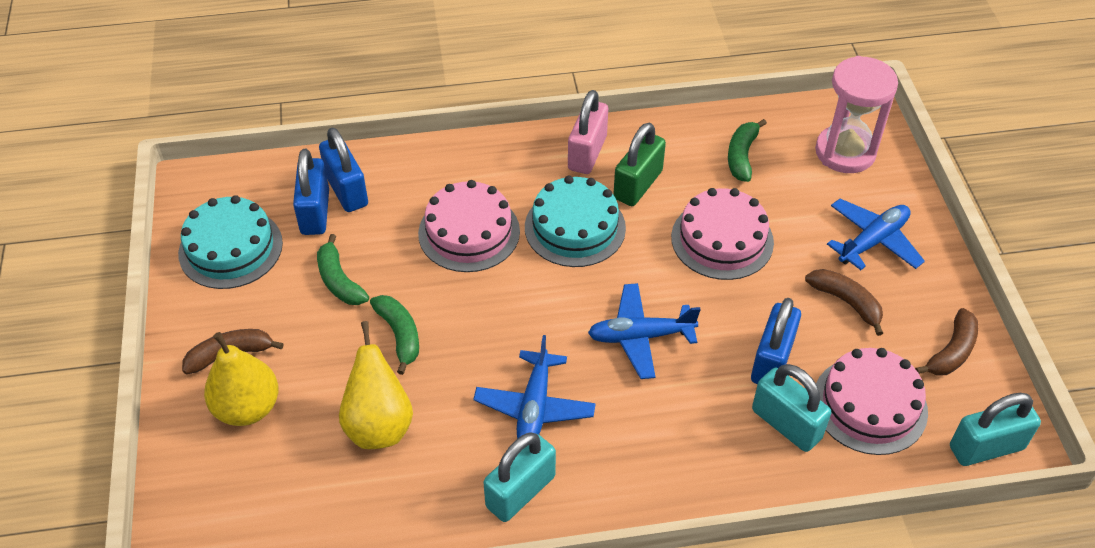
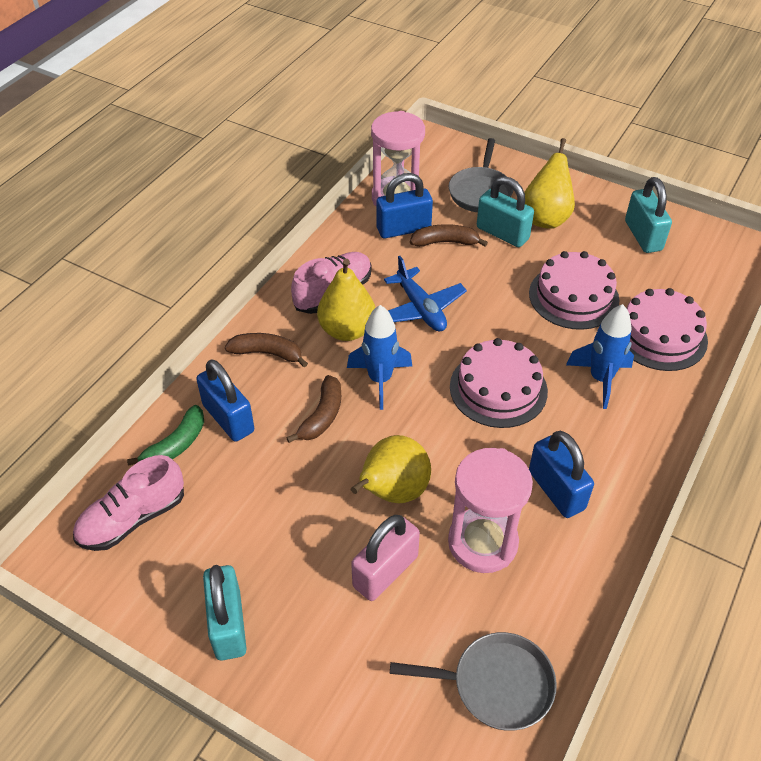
blue plane: [473,335,596,439] [588,283,701,379] [827,199,925,270] = 3 -> [384,256,467,332] = 1
blue rocket: none = 0 -> [347,305,412,410] [566,304,634,409] = 2
green banana: [317,234,369,305] [370,295,419,375] [728,119,767,182] = 3 -> [127,405,204,466] = 1
green padlock: [613,123,666,206] = 1 -> none = 0
grey pan: none = 0 -> [390,632,557,731] [449,138,513,212] = 2
pink hourglass: [815,56,898,173] = 1 -> [371,111,425,206] [448,448,533,573] = 2
pink shoe: none = 0 -> [73,455,184,551] [291,252,371,314] = 2
turquoise cake: [178,195,283,289] [525,176,626,267] = 2 -> none = 0
yellow pear: [204,332,279,426] [339,321,413,449] = 2 -> [317,259,375,341] [351,435,431,503] [524,138,575,229] = 3

